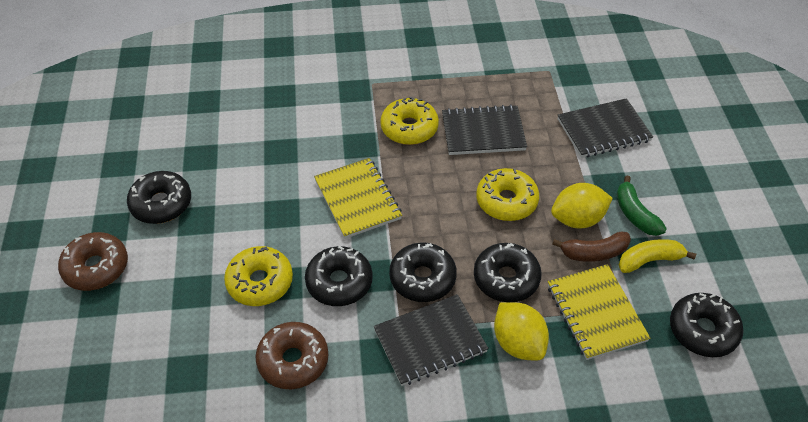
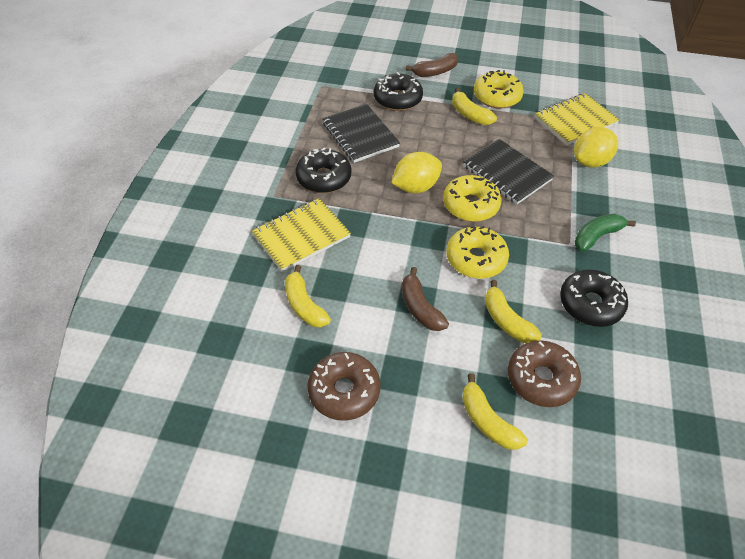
black donut: [127,171,191,224] [305,246,373,306] [389,242,457,302] [474,243,542,302] [670,293,743,357] = 5 -> [295,147,351,193] [374,72,423,111] [560,269,628,327] = 3
black notebook: [374,294,489,386] [442,104,527,155] [558,98,653,158] = 3 -> [322,104,400,163] [463,139,554,204] = 2
brown banana: [552,231,631,262] = 1 -> [402,267,449,331] [406,53,458,77] = 2
yellow banana: [619,239,696,273] = 1 -> [285,265,331,327] [452,88,497,125] [462,373,528,450] [485,280,542,343] = 4

